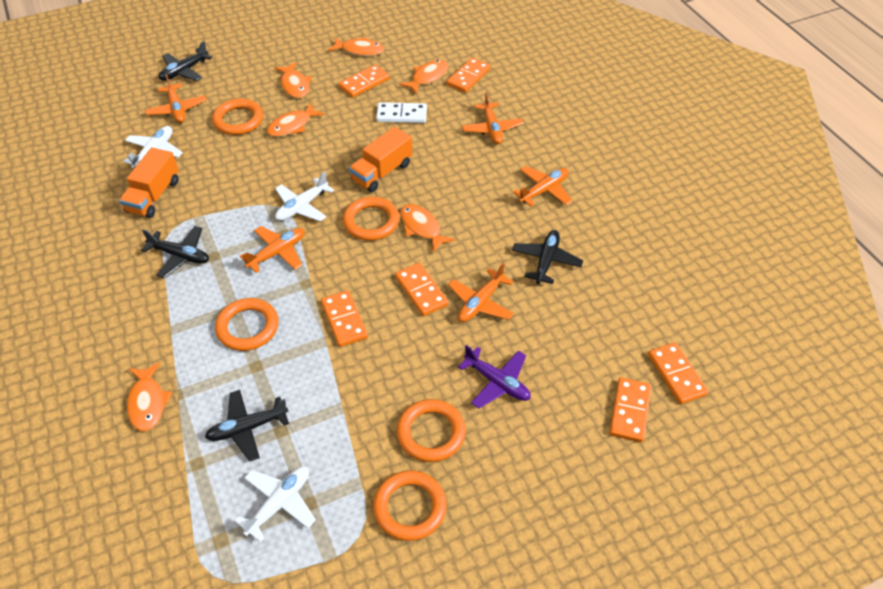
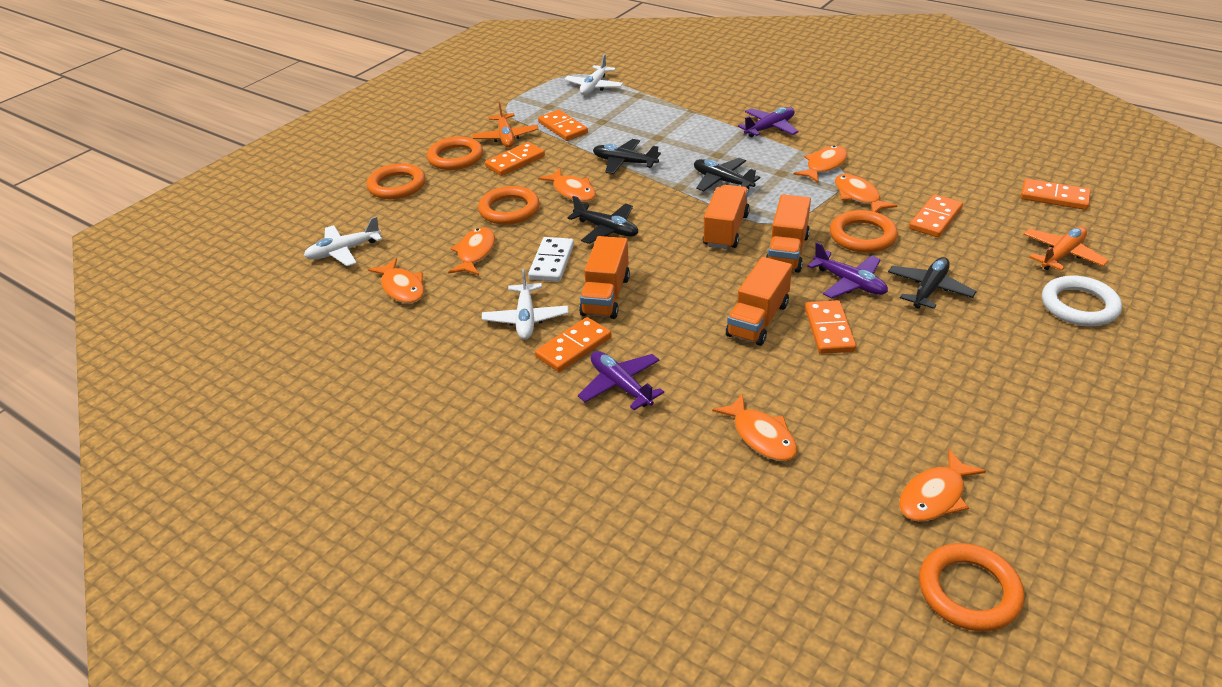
orange fish: [127,362,172,431] [267,103,325,137] [274,62,311,98] [328,37,384,56] [399,60,448,95] [400,204,455,252] = 6 -> [368,258,424,303] [448,227,495,275] [538,168,596,202] [712,394,797,461] [793,146,847,183] [835,174,898,212] [899,449,986,522] = 7
orange plane: [145,74,207,123] [240,226,305,273] [448,263,514,322] [462,92,524,144] [513,166,572,207] = 5 -> [472,102,539,148] [1023,226,1109,271] = 2
orange truck: [119,148,179,218] [349,127,412,192] = 2 -> [579,236,630,319] [703,185,750,249] [726,257,792,346] [766,194,811,273] = 4
purple plane: [458,345,531,408] = 1 -> [578,351,664,410] [738,107,799,138] [807,242,888,298] = 3
white ring: none = 0 -> [1042,276,1122,326] = 1

